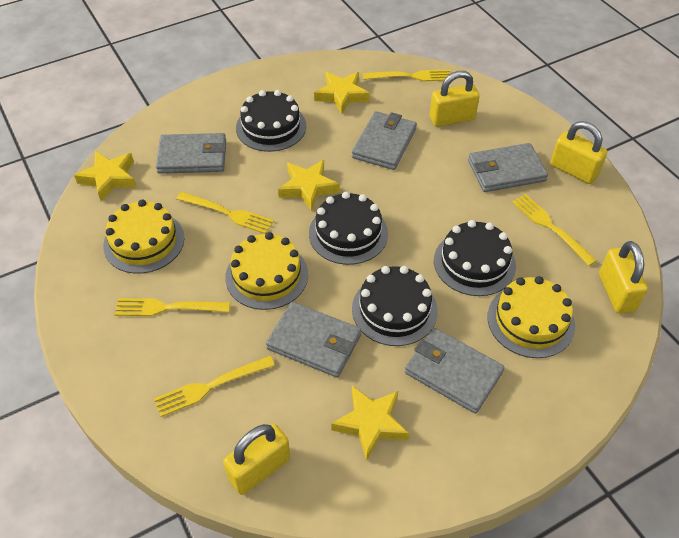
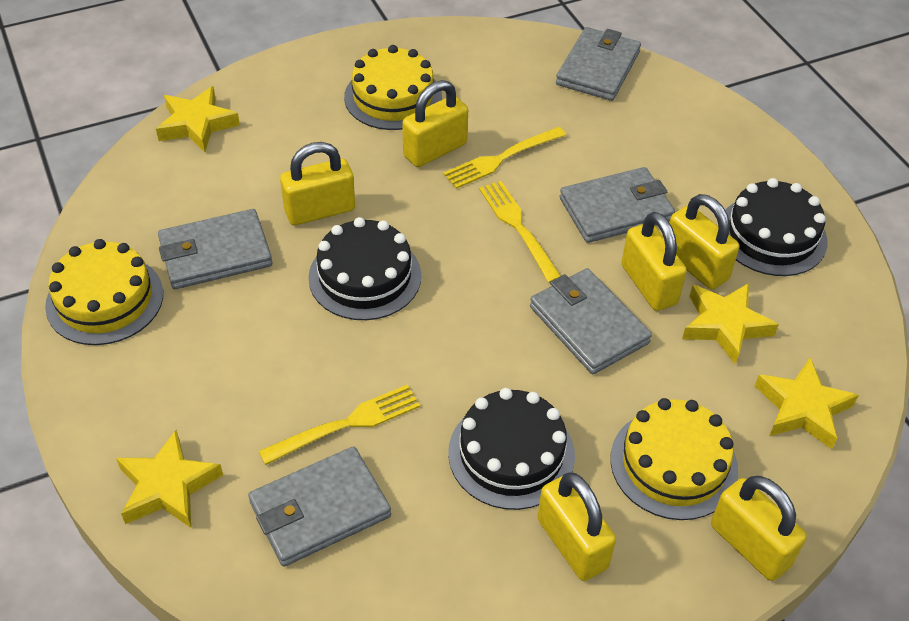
black cake: [236,90,306,152] [309,192,388,265] [352,266,438,346] [434,220,516,296] = 4 -> [308,217,421,320] [448,388,575,510] [718,178,828,276] = 3
yellow fork: [114,298,230,316] [154,356,275,417] [176,192,274,234] [363,70,450,81] [512,194,597,266] = 5 -> [259,385,420,465] [443,127,566,189] [479,181,561,283] = 3
yellow padlock: [223,424,290,495] [430,71,480,127] [550,121,607,184] [599,241,648,314] = 4 -> [280,142,355,225] [402,80,468,167] [537,472,616,581] [622,212,687,311] [669,194,739,289] [711,476,807,581] = 6

